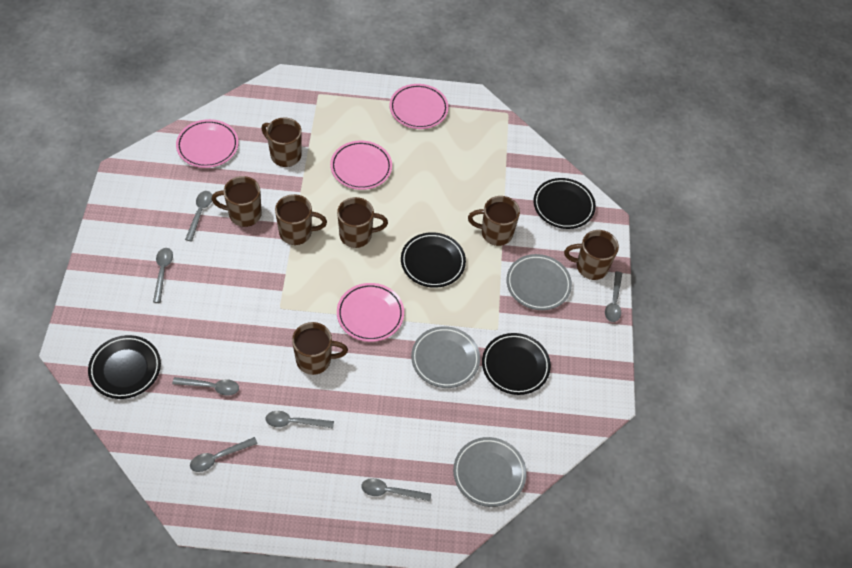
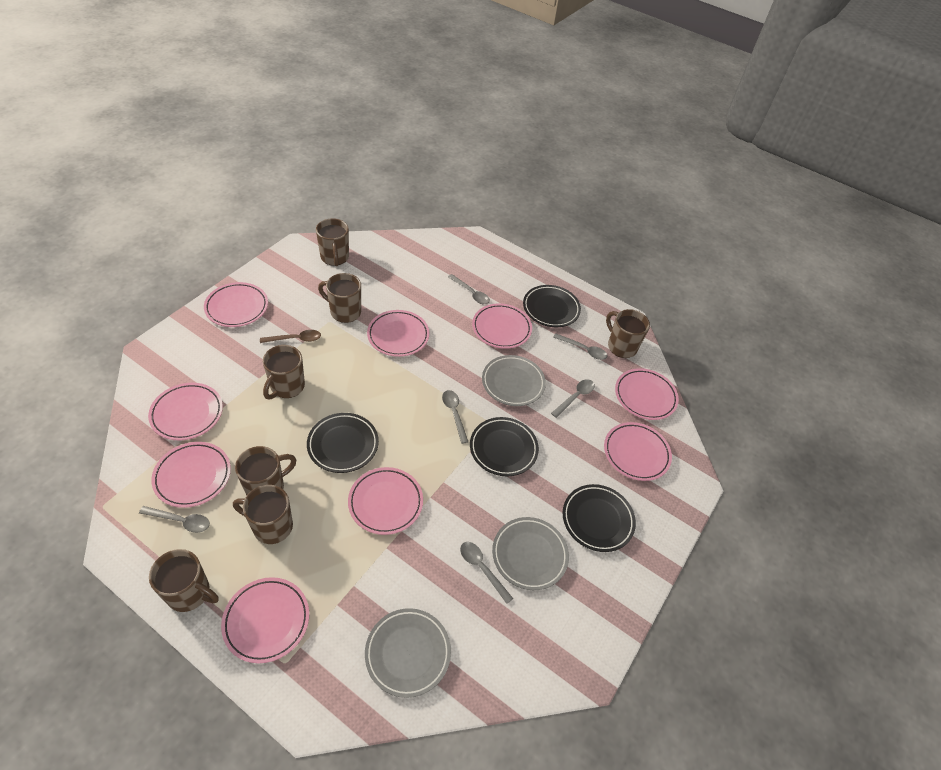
brown spoon: none = 0 -> [260,330,321,343] = 1
grey spoon: [153,248,173,303] [172,377,239,396] [185,191,212,241] [190,437,258,472] [265,411,334,428] [361,478,431,502] [605,271,622,322] = 7 -> [139,506,210,533] [442,390,468,444] [448,274,490,304] [460,542,513,604] [551,379,595,418] [553,333,607,360] = 6
pink plate: [176,119,239,168] [330,140,392,190] [337,283,404,342] [390,84,449,129] = 4 -> [148,383,223,440] [151,442,231,508] [204,282,268,327] [221,577,309,663] [348,467,423,535] [367,310,429,357] [472,303,532,349] [604,422,672,481] [615,368,679,420] = 9

